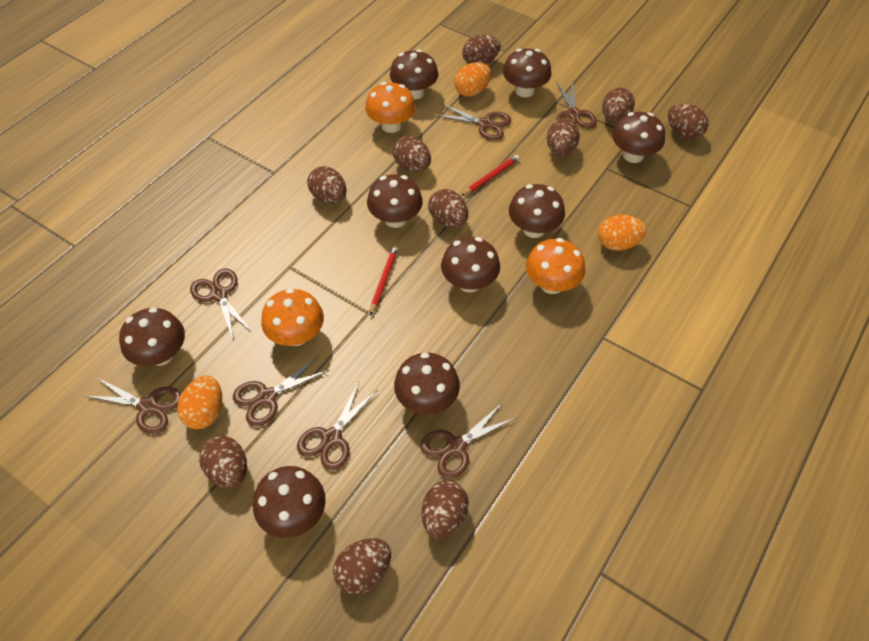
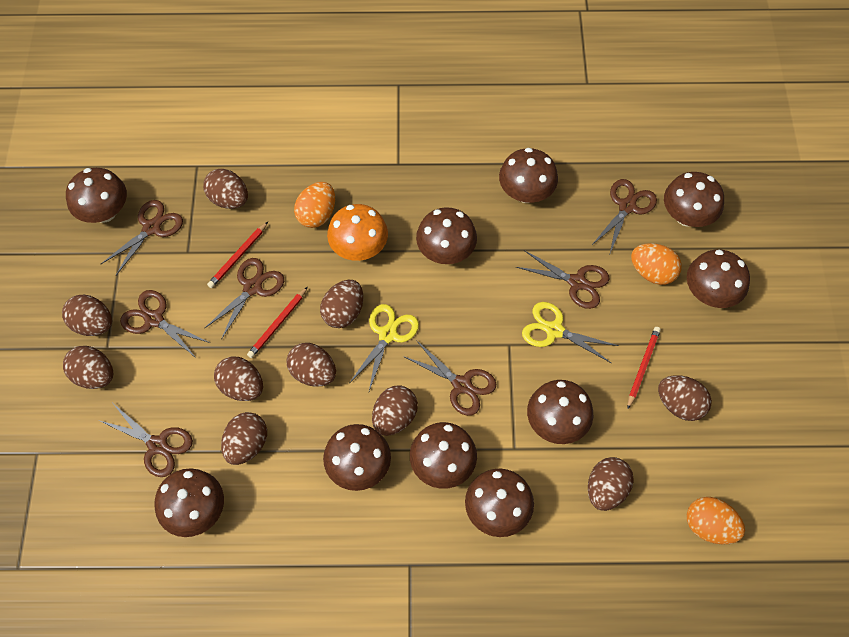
brown mushroom: [119,308,185,366] [253,466,326,538] [367,174,423,228] [390,49,439,100] [394,352,460,415] [441,237,500,292] [503,48,552,97] [509,184,565,238] [612,112,665,163] = 9 -> [66,168,127,223] [155,468,224,537] [323,424,391,491] [410,422,477,489] [416,207,477,264] [465,469,534,537] [499,148,558,203] [527,380,593,444] [664,172,724,227] [687,249,750,308] = 10
orange mushroom: [261,288,324,346] [365,82,416,133] [526,238,585,294] = 3 -> [327,204,388,261] = 1
red pencil: [370,246,398,316] [461,155,519,196] = 2 -> [207,222,268,288] [247,287,308,358] [627,327,661,409] = 3
yellow scissors: none = 0 -> [350,304,419,391] [522,302,619,363] = 2

